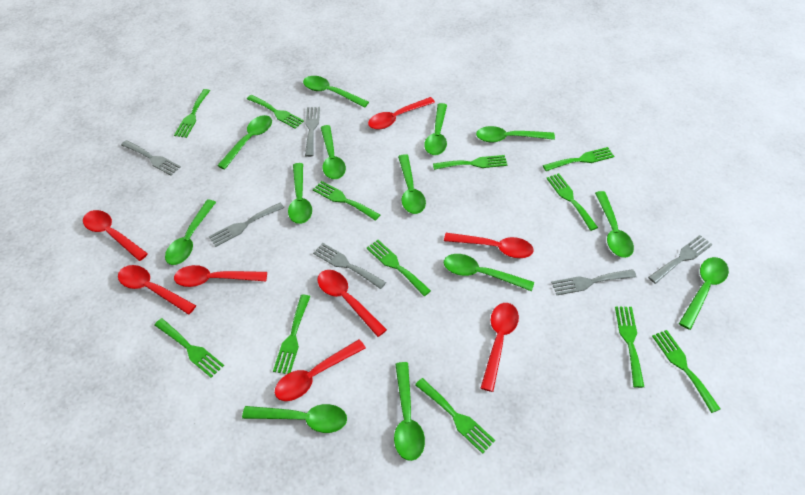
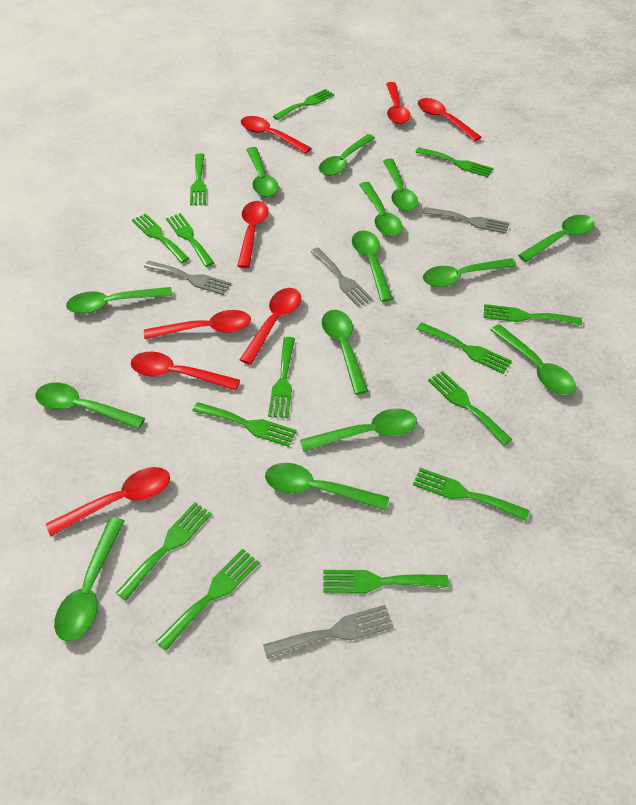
green fork: [155,318,224,378] [174,89,210,138] [247,95,304,129] [273,295,310,374] [313,181,380,221] [366,240,431,296] [415,378,495,454] [433,155,507,170] [543,147,614,171] [546,173,598,231] [615,306,644,388] [652,330,720,413] = 12 -> [116,502,212,601] [132,213,189,263] [156,549,260,651] [166,213,214,267] [190,153,207,205] [192,402,297,447] [268,337,295,418] [273,89,335,120] [323,570,449,593] [413,468,530,521] [415,147,494,177] [417,322,512,374] [428,371,512,446] [484,304,582,326] = 14
green spoon: [165,200,216,265] [217,115,272,169] [242,404,347,433] [288,163,312,224] [303,76,369,108] [321,125,346,179] [394,362,425,461] [398,154,426,214] [424,103,447,155] [444,254,534,291] [476,126,555,143] [595,191,634,258] [679,257,729,330] = 13 -> [35,383,145,429] [54,517,125,641] [66,287,172,314] [246,147,279,197] [265,463,389,511] [300,408,417,452] [319,134,375,176] [322,310,368,395] [352,231,393,302] [359,182,403,237] [383,159,418,211] [423,258,517,287] [490,324,576,395] [518,215,595,262] = 14
grey fork: [121,140,181,175] [209,202,284,247] [305,107,320,157] [313,243,386,289] [551,269,636,295] [648,235,713,284] = 6 -> [144,260,231,295] [263,605,393,659] [310,248,373,307] [423,207,509,234] = 4

